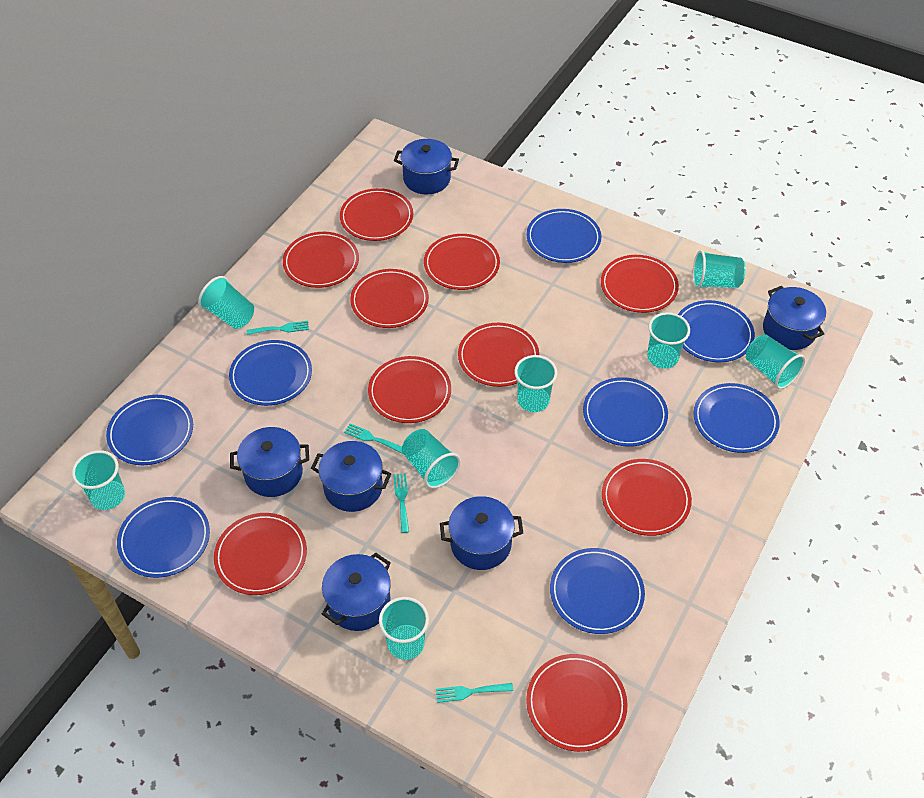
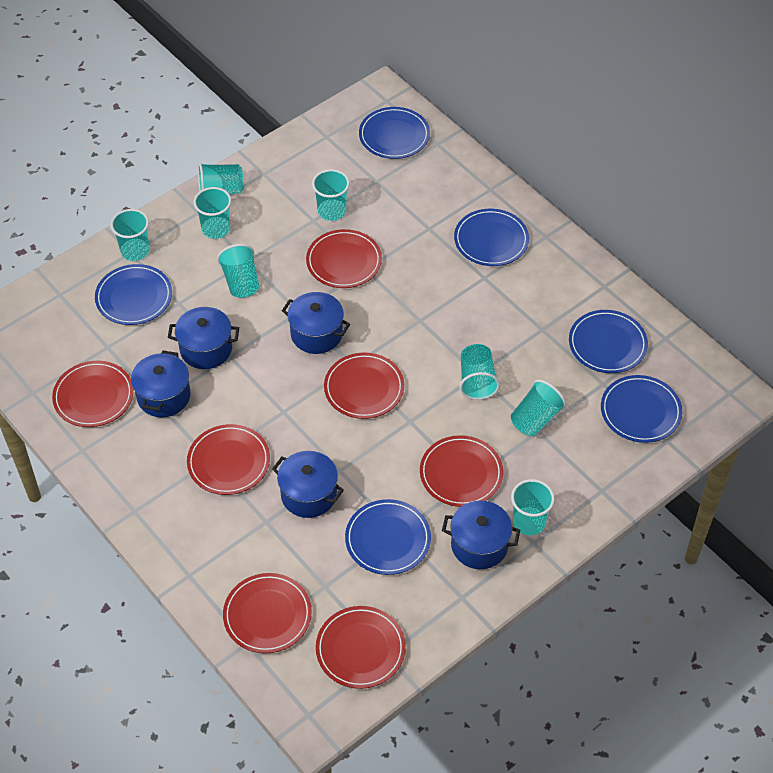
blue plate: [106,395,193,465] [117,497,210,578] [229,340,312,406] [526,209,601,263] [550,548,645,634] [583,377,668,447] [678,300,755,362] [694,383,780,453] = 8 -> [95,264,172,325] [345,499,431,575] [359,107,430,159] [454,209,529,266] [569,310,648,373] [601,375,683,443] = 6
blue pot: [230,427,309,497] [311,441,391,512] [322,552,391,631] [394,139,459,194] [440,496,523,570] [763,286,826,350] = 6 -> [131,350,190,417] [168,307,239,369] [272,451,344,518] [282,292,350,354] [442,501,520,569] = 5
red plate: [214,513,307,595] [283,232,359,288] [340,188,413,241] [350,269,429,328] [368,356,451,423] [424,234,500,290] [458,323,539,387] [526,654,628,752] [601,255,679,313] [602,459,692,536] = 10 -> [52,361,134,427] [187,424,270,495] [223,573,312,653] [306,229,382,288] [316,606,406,689] [324,352,404,419] [420,435,503,507] = 7
turquoise fork: [247,321,309,335] [344,423,403,454] [393,473,409,533] [436,683,513,703] = 4 -> none = 0

